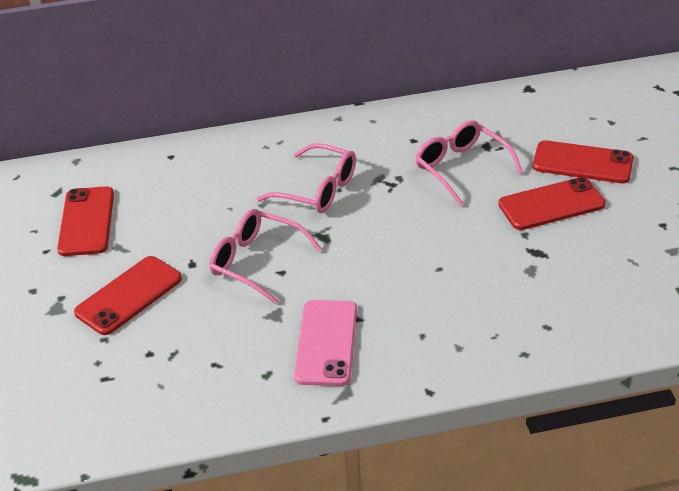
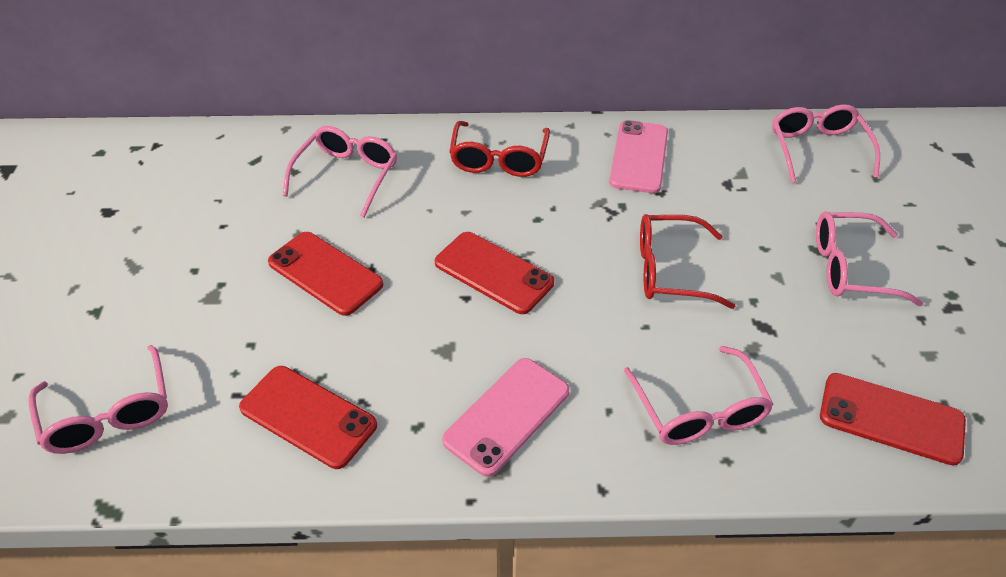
pink glasses: [209,209,322,304] [257,143,356,213] [415,120,523,206] = 3 -> [28,345,168,454] [283,126,397,218] [624,346,774,445] [772,105,880,183] [816,212,923,306] = 5
pink phone: [294,300,357,386] = 1 -> [442,358,569,477] [609,120,668,193] = 2
red glasses: none = 0 -> [449,121,550,177] [640,214,735,309] = 2

